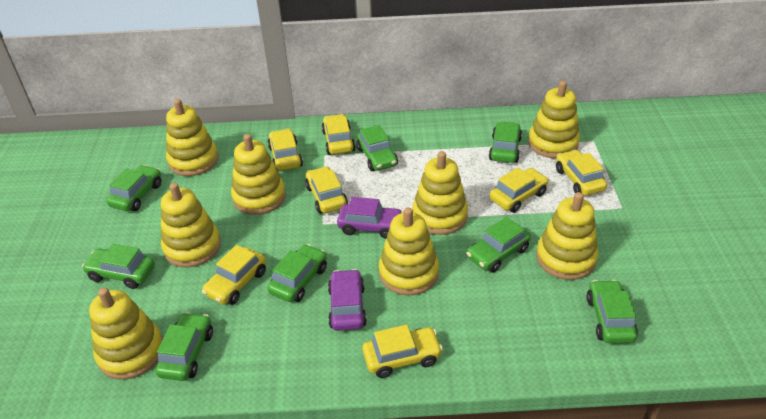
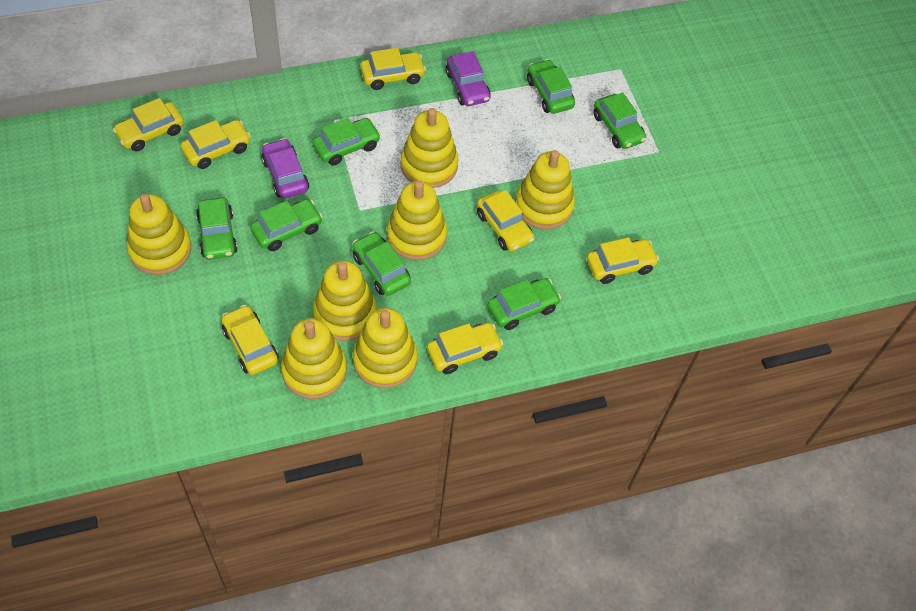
green car: [82,244,155,289] [106,165,161,211] [155,312,213,381] [268,244,327,302] [356,125,398,171] [467,217,531,273] [489,121,522,163] [586,280,638,343] = 8 -> [196,197,238,260] [250,199,323,251] [312,118,381,166] [353,232,411,296] [487,278,561,330] [527,59,575,114] [593,93,646,149] = 7
yellow stacking toy: [89,288,163,380] [161,183,221,267] [166,99,218,176] [231,134,286,215] [379,207,439,296] [412,151,468,235] [528,81,580,159] [536,192,598,280] = 8 -> [127,194,191,275] [281,318,347,399] [313,261,376,341] [353,308,418,388] [387,181,447,260] [400,108,458,188] [515,150,575,230] = 7

